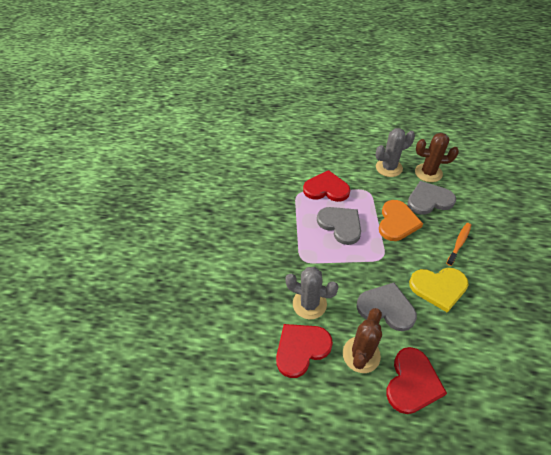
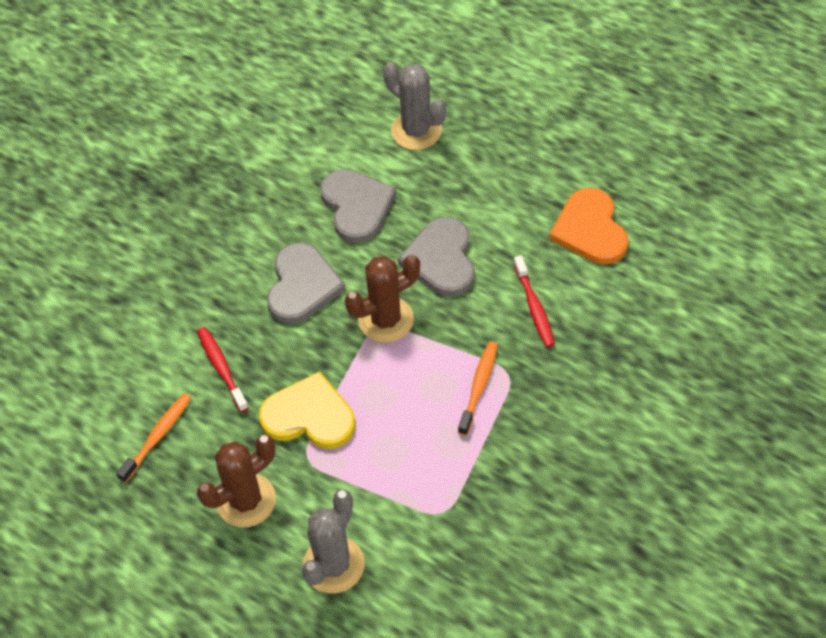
orange toothbrush: [446,223,471,266] = 1 -> [116,393,191,483] [458,342,498,436] = 2
red heart: [276,324,333,378] [303,170,350,202] [386,347,447,414] = 3 -> none = 0
red toothbrush: none = 0 -> [197,327,249,412] [513,255,555,347] = 2

